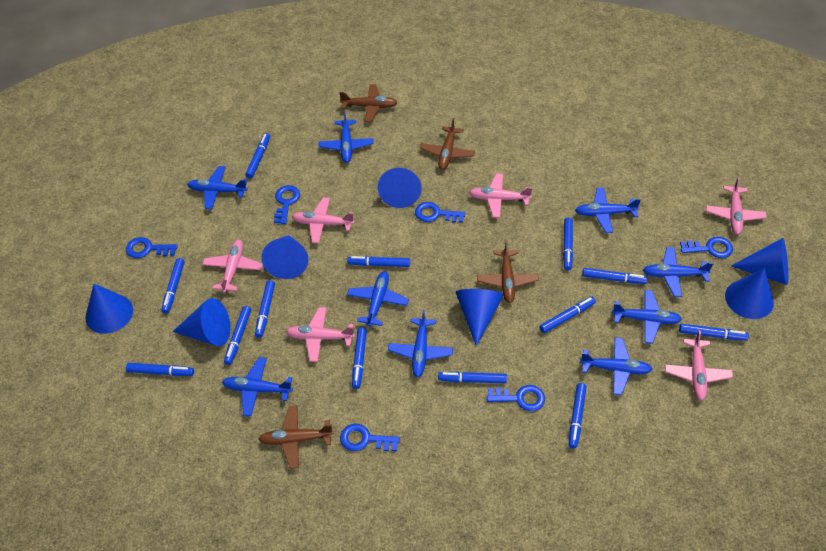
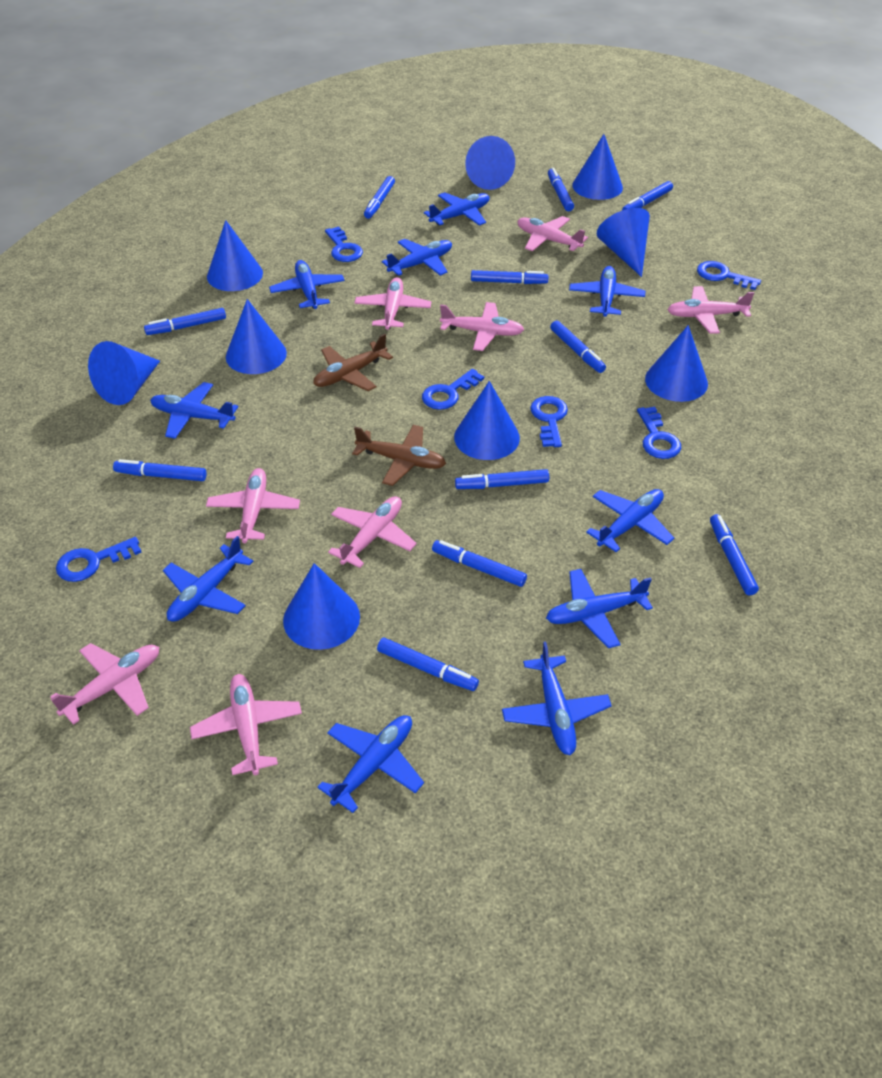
blue cone: [86,284,133,334] [173,298,231,346] [261,235,308,279] [378,168,421,208] [456,289,504,346] [725,268,774,319] [731,238,788,285] = 7 -> [88,341,160,405] [207,220,263,291] [226,299,287,374] [283,563,360,650] [454,381,520,460] [465,136,515,190] [572,134,623,200] [597,208,650,277] [645,325,708,402] = 9
blue marker: [126,363,194,376] [162,258,184,314] [224,306,251,365] [245,133,270,178] [255,280,275,338] [347,256,410,267] [352,327,367,389] [438,372,507,383] [539,297,596,333] [563,218,573,271] [569,383,586,449] [582,268,648,284] [679,324,749,341] = 13 -> [113,459,207,481] [144,308,226,335] [364,176,395,219] [377,638,479,691] [432,540,527,587] [455,469,549,489] [471,270,548,284] [548,168,574,211] [550,320,606,373] [622,181,673,210] [710,514,759,595] = 11
blue plane: [187,166,248,209] [222,357,293,416] [319,111,374,163] [347,271,409,327] [388,309,453,377] [575,188,641,233] [580,337,652,395] [612,290,682,344] [643,247,714,297] = 9 -> [150,382,238,439] [163,536,254,622] [269,260,345,309] [317,715,424,813] [382,239,452,276] [424,192,489,226] [502,642,612,755] [546,569,653,648] [569,266,645,317] [586,489,674,552] = 10
brown plane: [259,405,333,469] [339,84,397,122] [420,118,475,170] [477,241,539,303] = 4 -> [313,334,393,391] [352,425,446,486] = 2
pink plane: [202,239,263,293] [286,307,355,362] [292,197,354,243] [469,173,533,218] [665,330,733,401] [706,177,767,235] = 6 -> [50,643,159,725] [190,674,302,775] [206,468,300,543] [328,496,417,568] [354,277,431,330] [440,302,524,351] [517,216,588,251] [667,286,754,334] = 8

